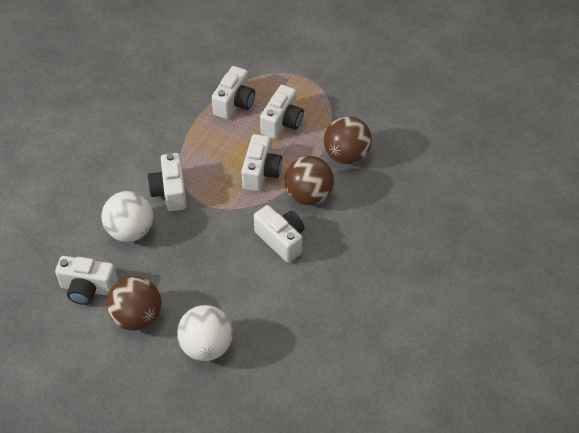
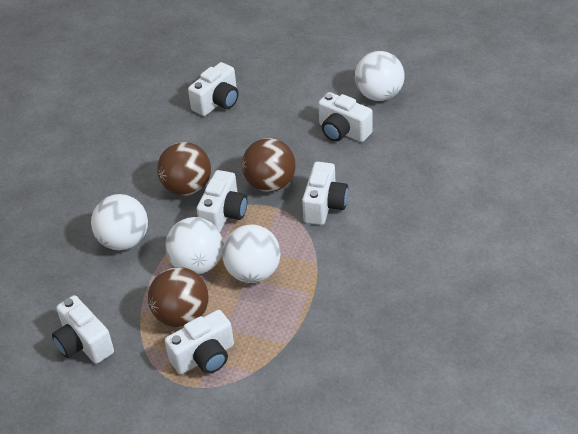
white ball: [102,191,153,242] [177,305,233,361] = 2 -> [91,194,148,250] [165,217,223,274] [222,225,281,283] [355,51,405,101] = 4

